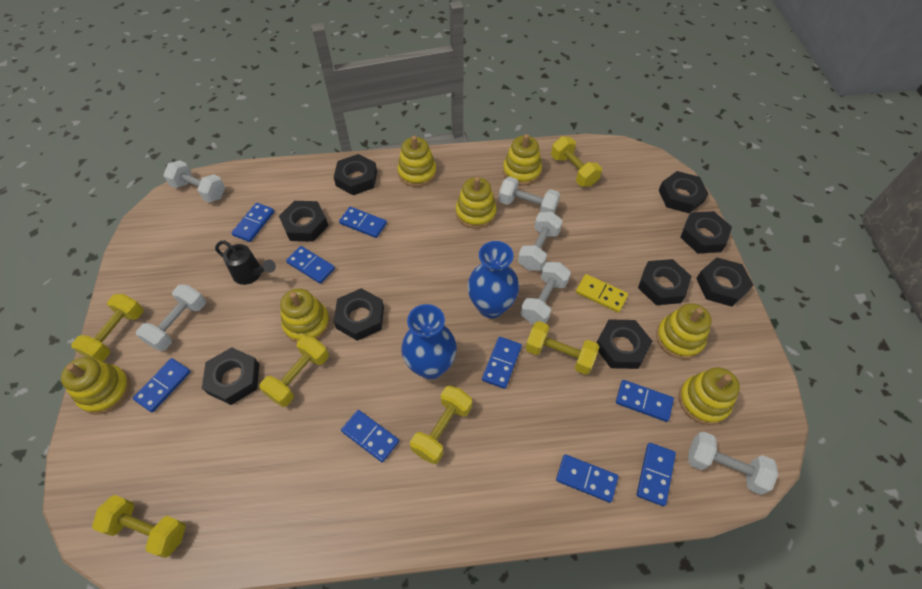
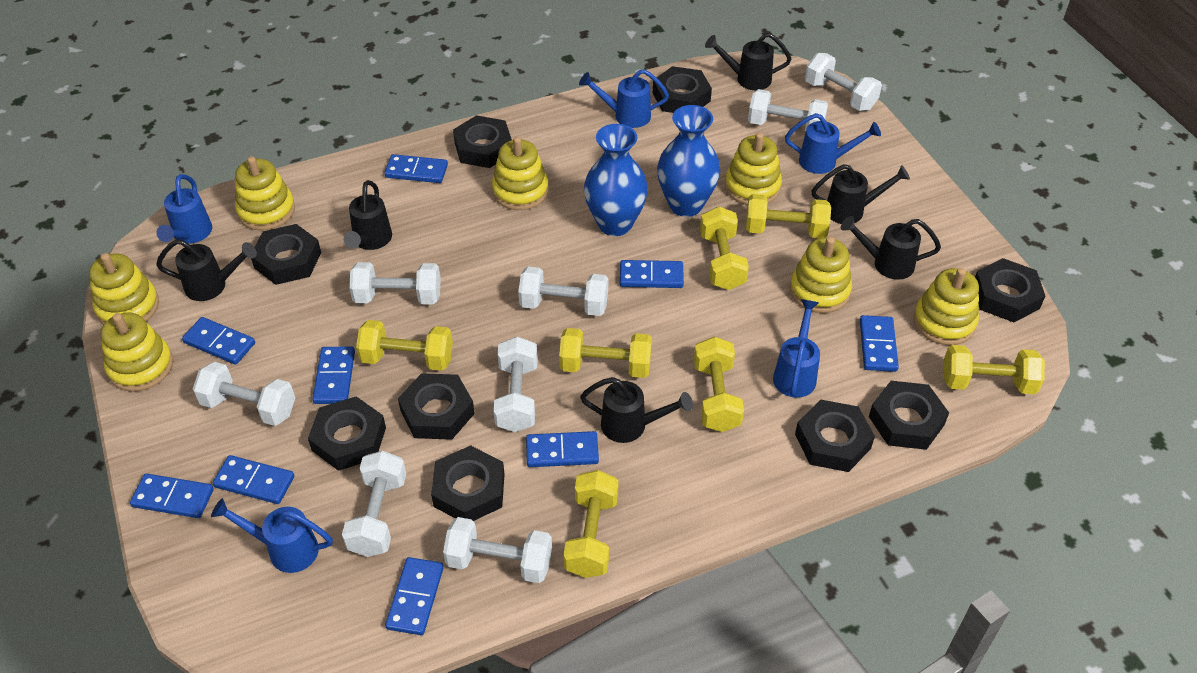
black watering can: [215,240,276,285] = 1 -> [156,239,257,301] [344,180,392,250] [580,377,693,443] [705,33,791,90] [811,164,910,224] [841,216,941,280] = 6
blue watering can: none = 0 -> [156,174,212,244] [211,498,333,573] [579,69,669,128] [773,299,820,398] [785,113,881,174] = 5
white dumbbell: [136,284,206,351] [163,160,225,203] [498,176,560,213] [518,212,563,271] [520,262,571,324] [688,432,778,495] = 6 -> [193,362,295,426] [342,451,406,557] [349,262,441,305] [443,517,552,583] [493,336,538,432] [518,266,608,316] [748,89,828,131] [805,53,882,111] = 8
yellow domino: [576,274,628,313] = 1 -> none = 0
yellow dumbbell: [71,294,144,361] [92,495,186,558] [259,335,329,407] [410,386,472,464] [525,321,599,375] [551,136,602,187] = 6 -> [356,320,453,371] [559,328,652,378] [563,470,619,578] [694,336,744,432] [700,206,749,290] [746,194,831,238] [943,345,1045,394] = 7

